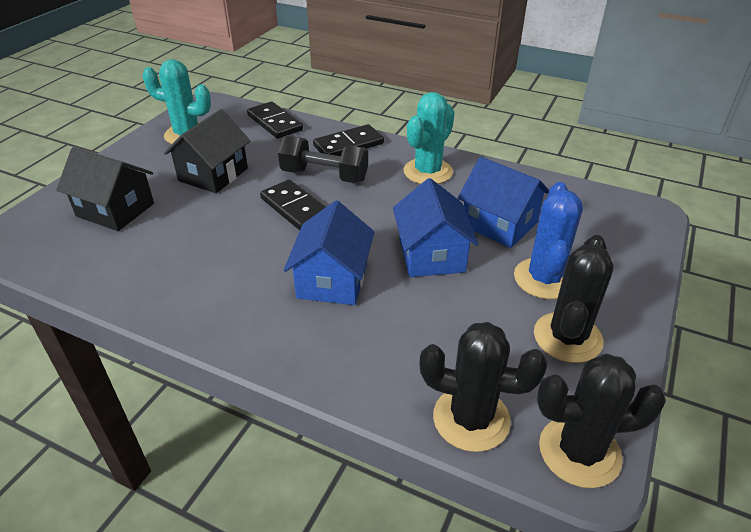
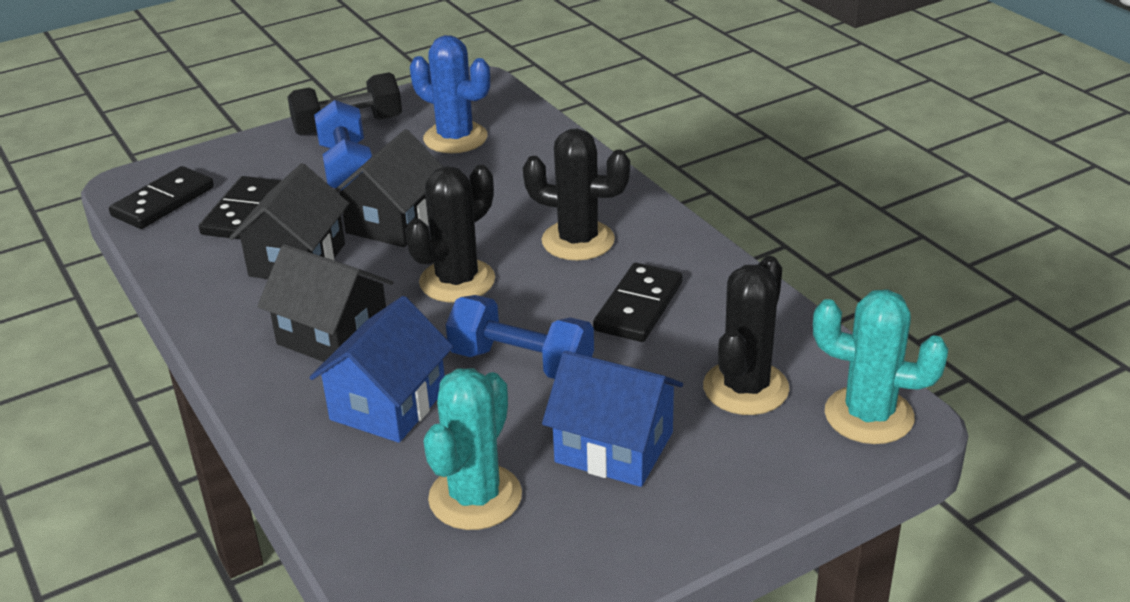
black house: [56,147,154,231] [164,109,250,193] = 2 -> [229,163,349,279] [257,244,393,362] [334,129,443,247] = 3
blue dumbbell: none = 0 -> [314,100,372,190] [446,295,594,379] = 2
blue house: [284,201,374,305] [393,178,479,277] [458,157,549,248] = 3 -> [309,296,453,443] [542,351,683,487] = 2

